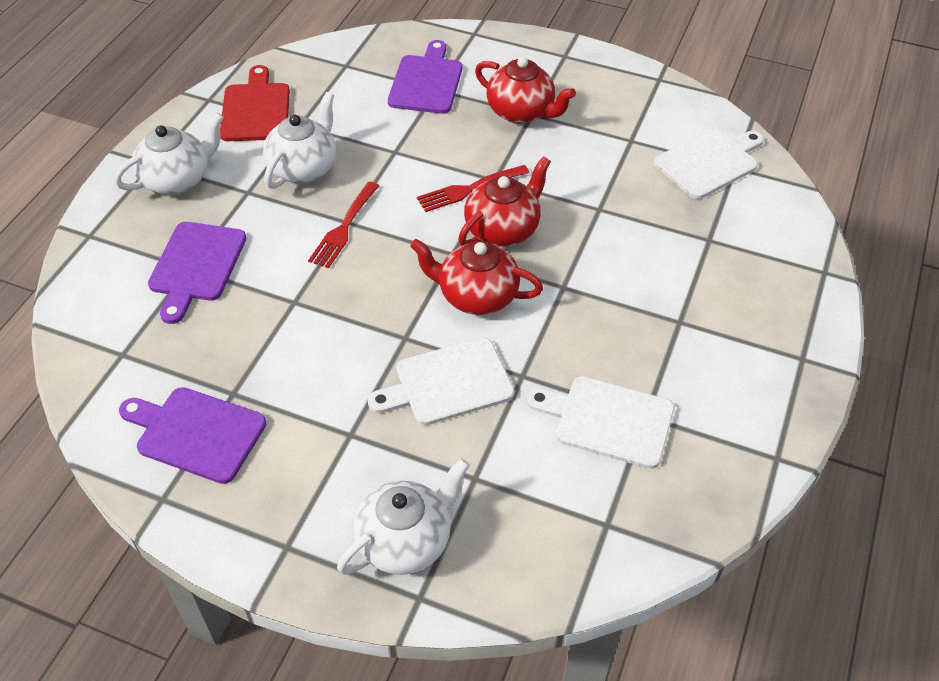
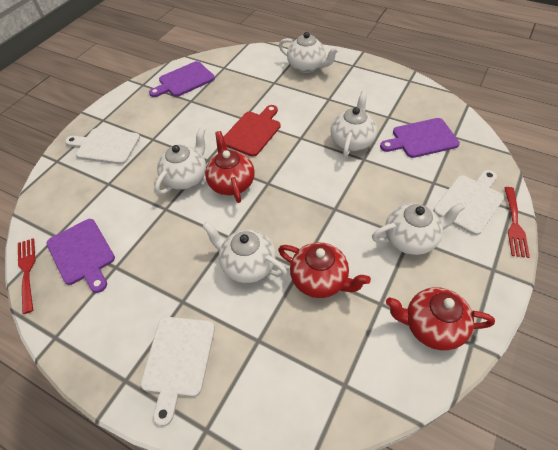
white teapot: [114,113,224,195] [263,92,336,189] [337,458,470,575] = 3 -> [155,128,206,195] [202,222,287,283] [279,32,339,73] [330,91,377,157] [372,202,465,255] = 5

